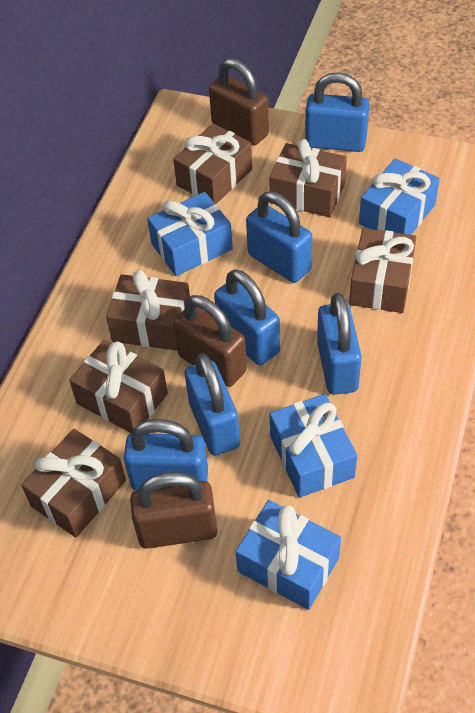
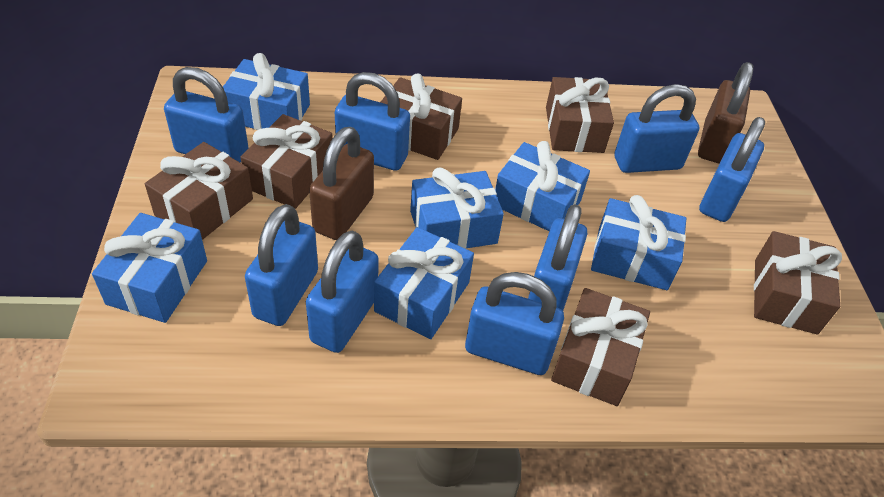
blue gift: [147,192,233,276] [235,500,341,610] [269,394,357,498] [359,159,440,235] = 4 -> [92,213,207,323] [223,53,310,130] [374,227,474,339] [410,167,504,249] [495,141,590,231] [591,195,686,290] = 6
blue padlock: [124,419,208,491] [185,353,240,455] [214,269,280,365] [246,192,312,283] [305,72,369,152] [317,293,362,395] = 6 -> [164,67,249,163] [245,204,318,326] [306,231,379,353] [335,72,410,171] [465,272,564,375] [528,204,587,311] [614,84,699,173] [699,117,765,222] = 8
brown padlock: [130,472,218,549] [173,295,247,387] [209,58,269,146] = 3 -> [309,127,374,240] [698,62,753,164] = 2

